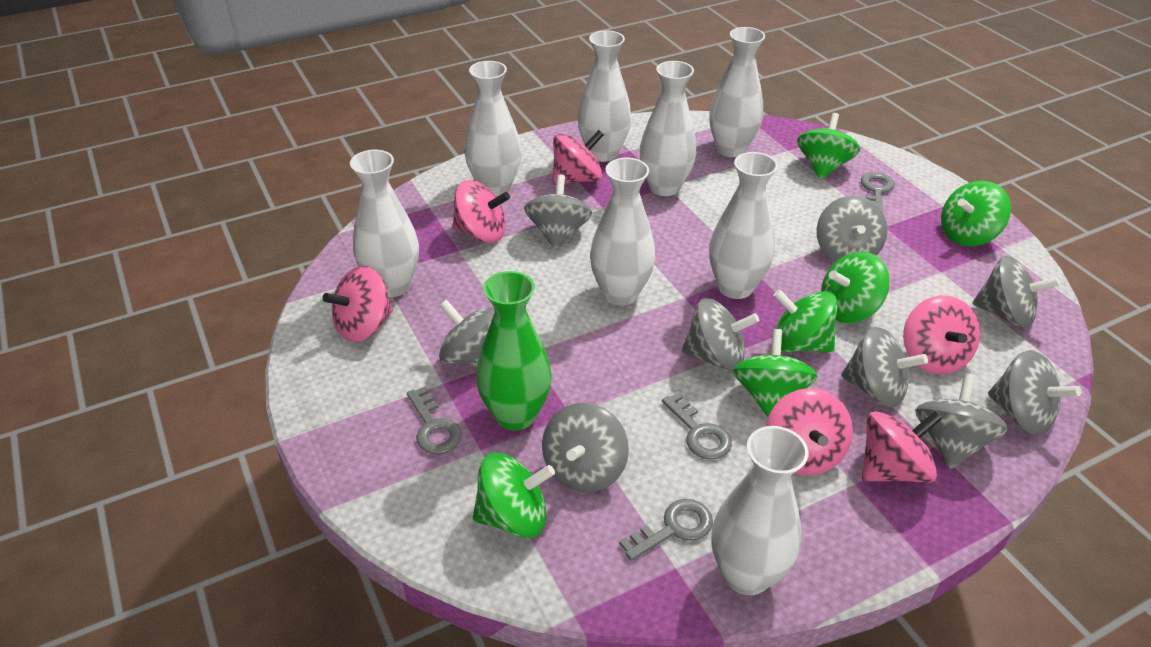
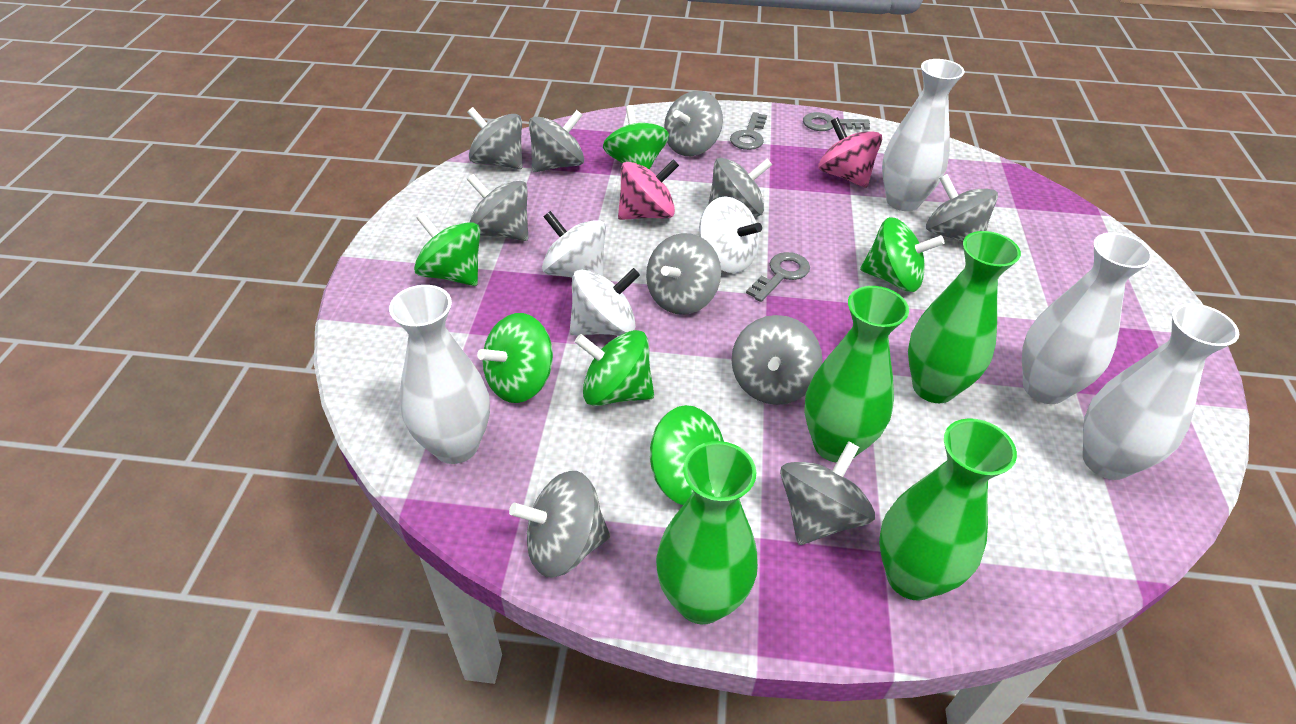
green vase: [476,271,552,431] = 1 -> [656,441,758,624] [804,286,909,463] [879,418,1017,600] [908,231,1021,403] = 4
grey key: [407,386,462,454] [619,499,713,561] [662,392,732,460] [861,172,895,212] = 4 -> [730,112,767,150] [746,252,810,302] [803,112,870,131] = 3
grey spinning top: [439,299,495,366] [524,175,592,250] [542,403,629,492] [682,298,759,372] [817,196,888,262] [841,327,928,408] [915,373,1008,469] [972,256,1060,329] [988,350,1081,435] = 9 -> [467,107,523,169] [467,174,528,241] [509,471,610,578] [529,110,584,172] [646,233,721,315] [664,91,723,156] [708,158,772,217] [731,315,823,405] [780,441,875,545] [926,174,998,243] = 10
pink spinning top: [323,266,393,342] [452,180,510,243] [553,130,604,185] [766,388,853,476] [862,411,943,483] [903,295,980,374] = 6 -> [618,159,679,220] [818,117,882,188] = 2
white spinning top: none = 0 -> [542,211,606,277] [570,268,640,336] [699,196,762,273] = 3
white vase: [350,150,419,297] [464,61,521,197] [577,30,631,162] [590,158,655,306] [640,61,696,196] [709,27,765,157] [709,152,778,299] [711,426,808,595] = 8 -> [389,285,490,464] [882,59,965,211] [1022,232,1153,404] [1083,303,1239,480] = 4

